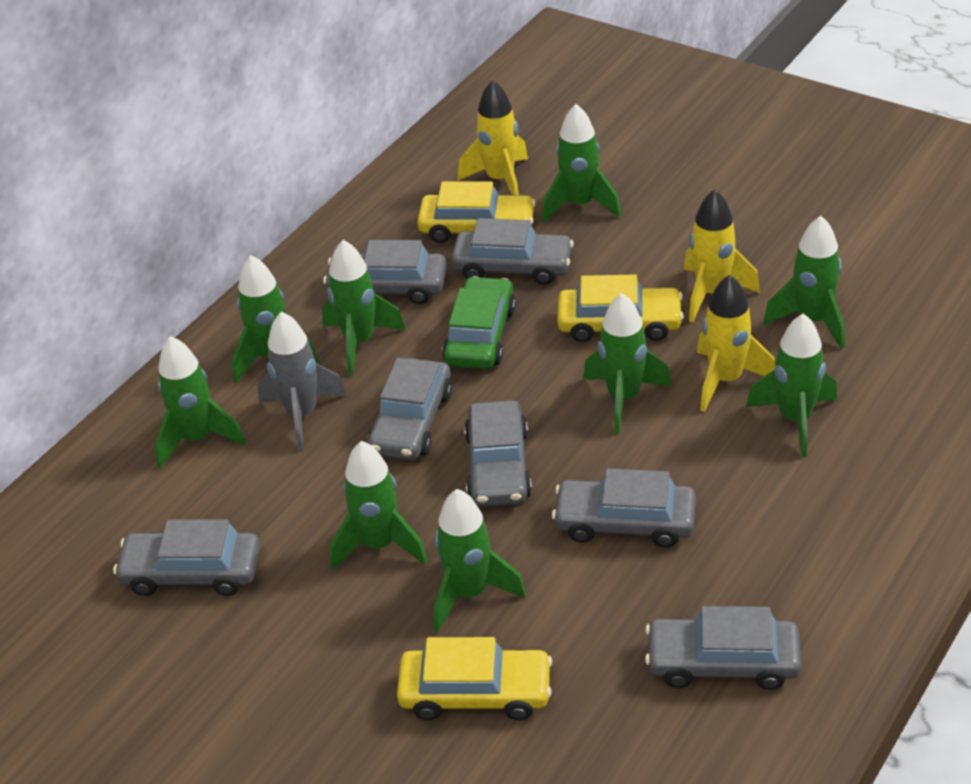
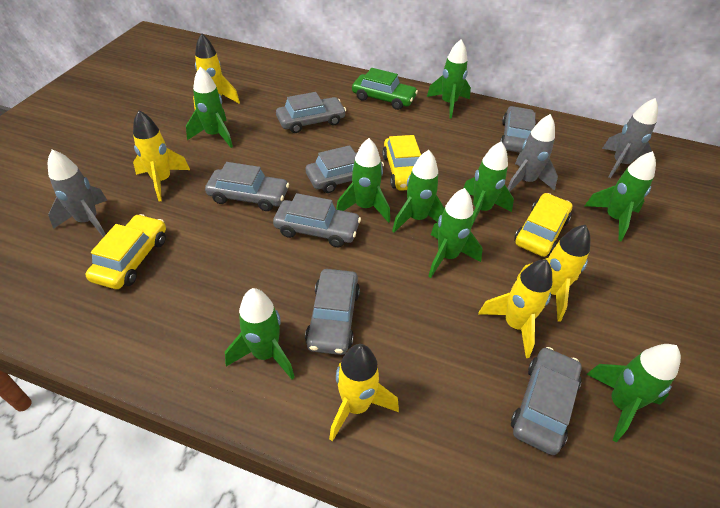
grey rocket: [258,311,347,451] = 1 -> [48,150,107,237] [507,114,558,192] [602,98,658,178] = 3
yellow rocket: [458,80,528,195] [684,189,760,323] [697,274,775,412] = 3 -> [133,110,190,201] [193,33,240,110] [329,344,399,441] [478,259,552,358] [516,225,590,322] = 5

